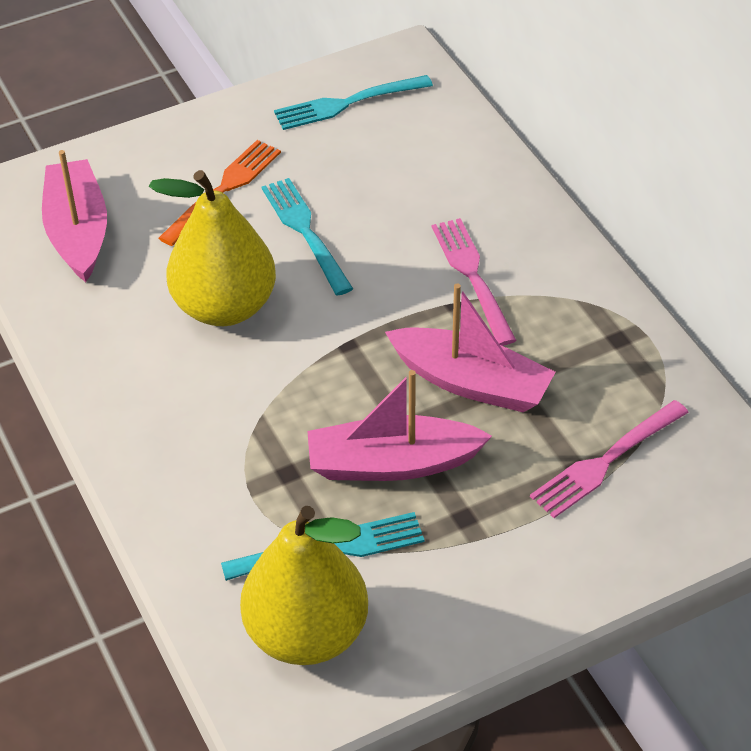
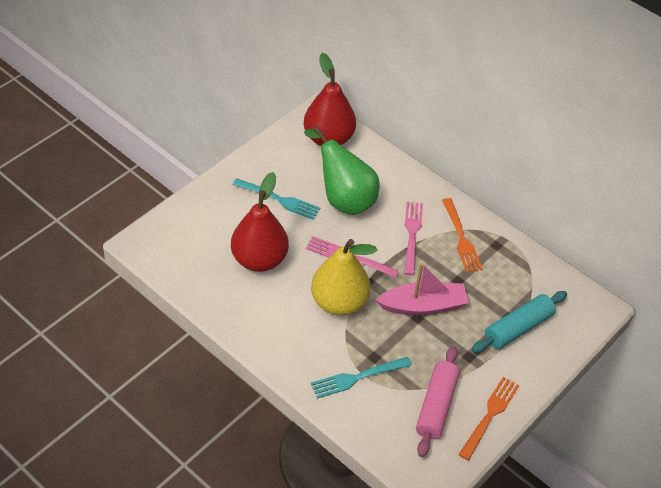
green pear: none = 0 -> [304,126,379,215] = 1
orange fork: [158,140,281,246] = 1 -> [442,198,483,272] [458,377,519,461] = 2
pink boat: [42,150,107,282] [307,370,492,481] [385,284,556,412] = 3 -> [376,263,469,315] = 1
pink rolling pin: none = 0 -> [416,346,460,457] = 1
red pear: none = 0 -> [231,172,289,272] [304,53,356,146] = 2
turquoise fork: [221,512,425,581] [261,178,353,296] [274,75,433,130] = 3 -> [232,178,320,220] [311,357,412,399] = 2
turquoise rolling pin: none = 0 -> [472,291,567,353] = 1
yellow pear: [149,170,276,326] [240,506,368,665] = 2 -> [311,239,377,316] = 1

